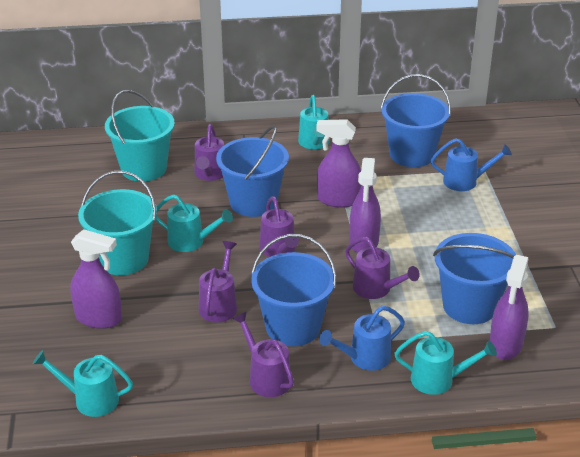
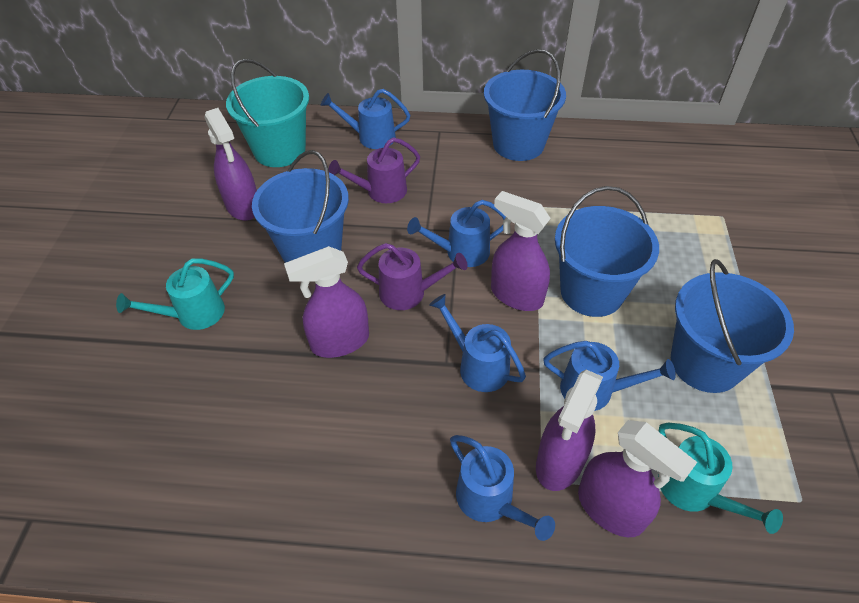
blue watering can: [319,306,405,371] [431,138,512,191] = 2 -> [321,89,410,149] [407,200,506,267] [429,294,526,392] [450,435,555,541] [543,341,676,411] = 5
purple spray bottle: [70,229,122,329] [316,119,361,208] [349,158,381,253] [490,255,529,360] = 4 -> [205,108,257,221] [284,246,369,358] [491,191,551,311] [536,370,603,491] [578,420,697,537] = 5
purple watering can: [195,124,224,181] [199,241,237,322] [232,312,294,397] [259,196,299,257] [345,237,420,299] = 5 -> [328,137,420,203] [357,243,468,310] = 2
turquoise bucket: [78,171,157,275] [105,90,175,182] = 2 -> [226,59,309,167] = 1
turquoise watering can: [33,350,133,417] [156,195,233,252] [298,95,330,149] [394,331,497,395] = 4 -> [116,258,234,330] [658,422,783,534] = 2

